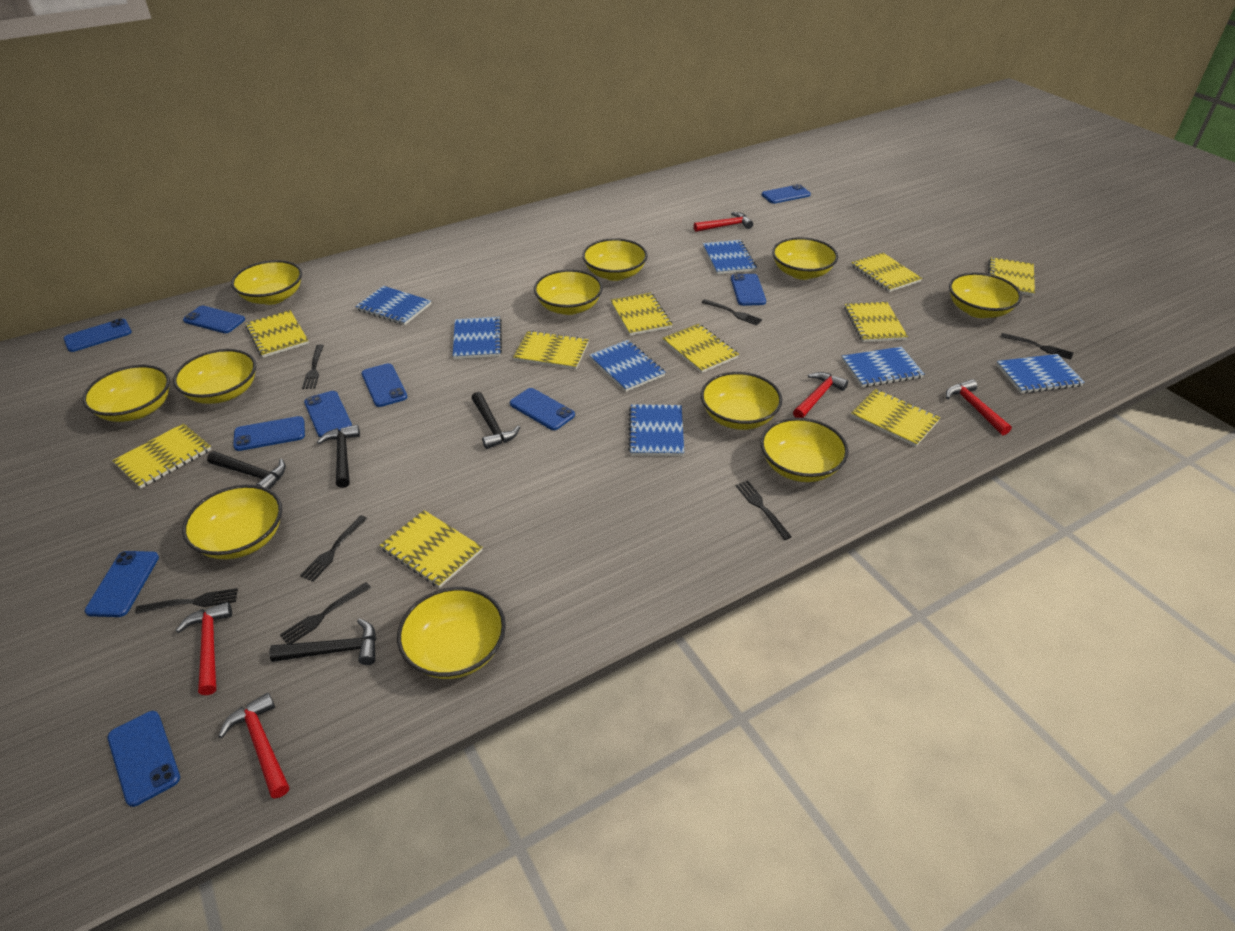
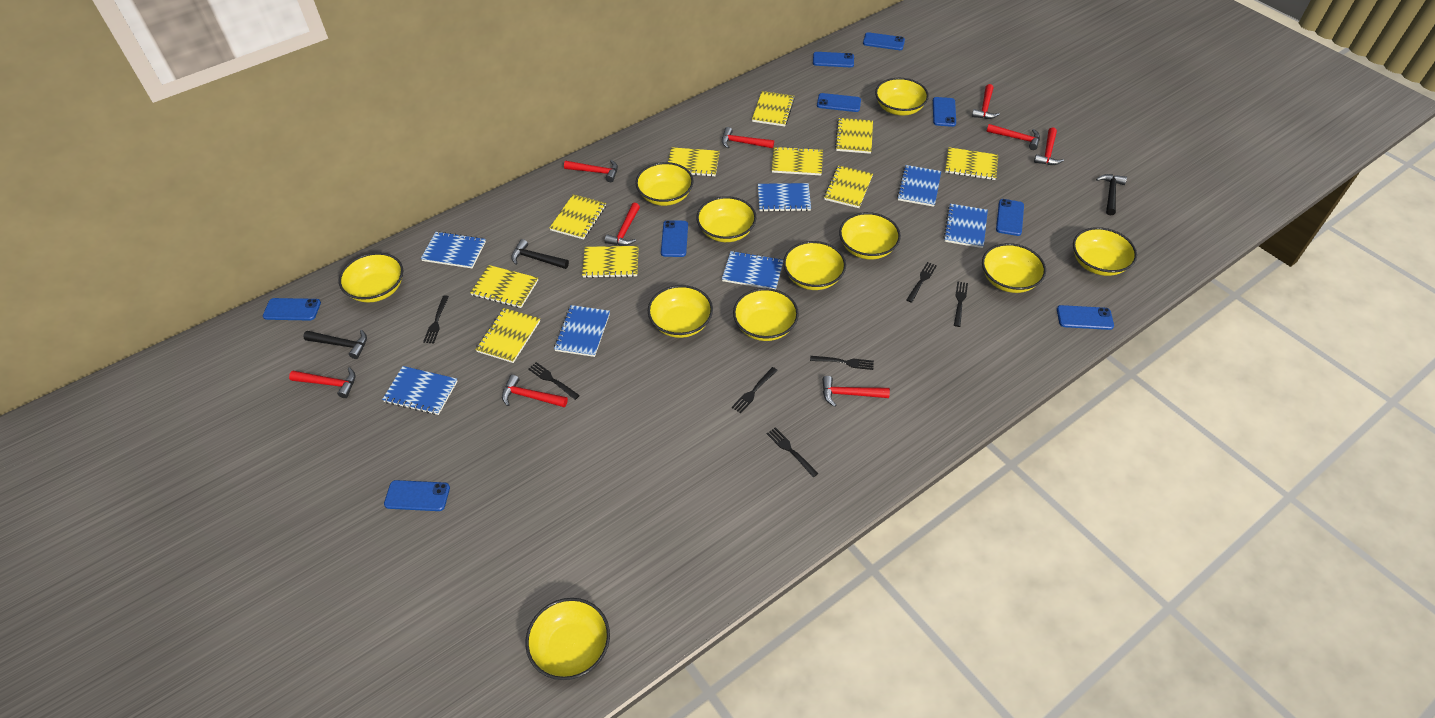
black hammer: [207,451,286,489] [269,618,376,665] [317,425,360,488] [471,392,520,449] = 4 -> [303,330,367,359] [511,239,569,269] [1096,174,1127,215] = 3
blue phone: [64,318,132,352] [85,551,159,617] [108,711,180,807] [183,306,245,333] [233,416,305,451] [304,391,352,437] [361,363,407,407] [510,388,575,430] [731,274,766,306] [762,184,811,204] = 10 -> [263,298,321,321] [384,480,450,511] [661,220,688,257] [813,52,854,67] [817,93,861,112] [863,32,905,50] [933,97,956,127] [996,199,1024,236] [1057,305,1114,330] = 9
red hammer: [176,602,232,695] [218,693,289,799] [694,212,753,232] [793,372,848,418] [946,379,1012,435] = 5 -> [289,367,356,398] [502,375,568,407] [564,160,618,182] [605,203,640,246] [722,127,774,148] [822,376,890,407] [972,84,1000,119] [986,124,1040,150] [1034,127,1064,165] = 9

